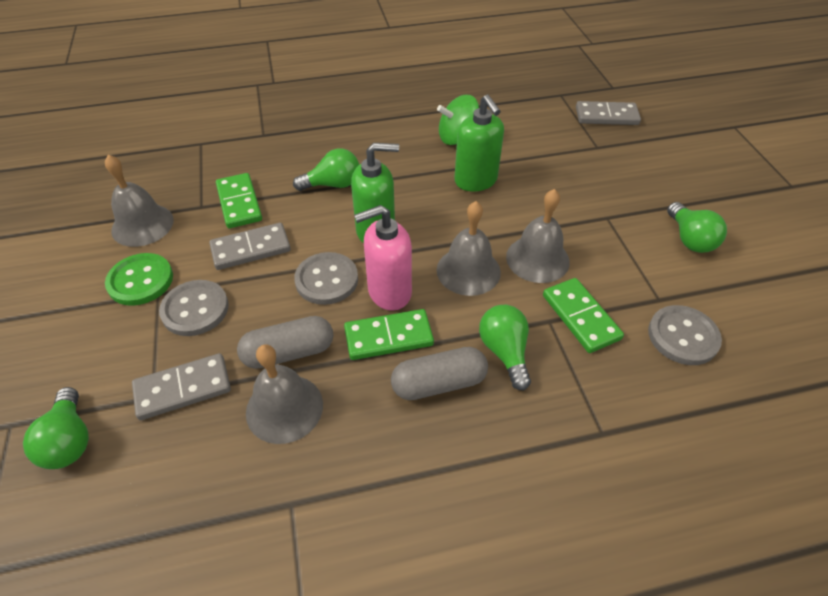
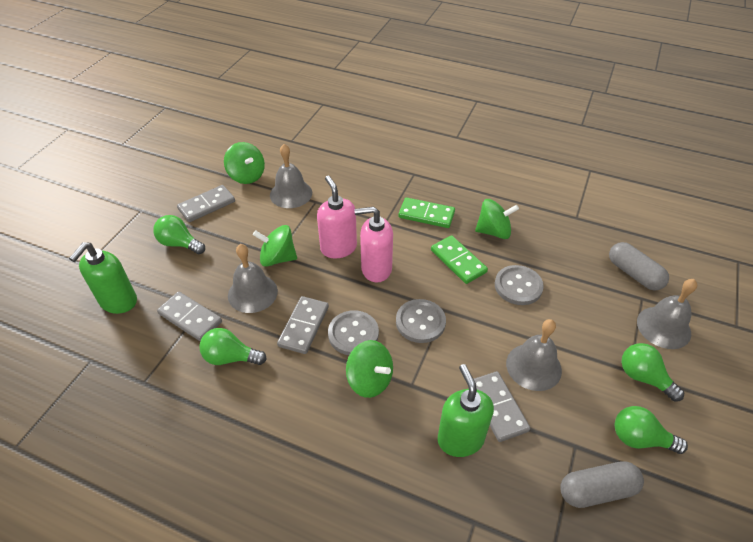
green button: [105,253,173,306] = 1 -> none = 0
green domino: [216,173,262,228] [344,309,434,360] [543,278,624,353] = 3 -> [398,197,455,228] [431,235,488,284] = 2
green spinning top: [437,95,479,145] = 1 -> [224,142,265,184] [253,225,297,267] [346,340,393,398] [475,199,519,239] = 4
grey domino: [132,353,231,420] [209,223,291,270] [576,101,641,125] = 3 -> [157,292,222,341] [177,185,235,222] [277,296,329,354] [474,371,530,442] = 4
pink soap dispenser: [354,205,412,311] = 1 -> [317,176,357,258] [354,207,393,282] = 2

